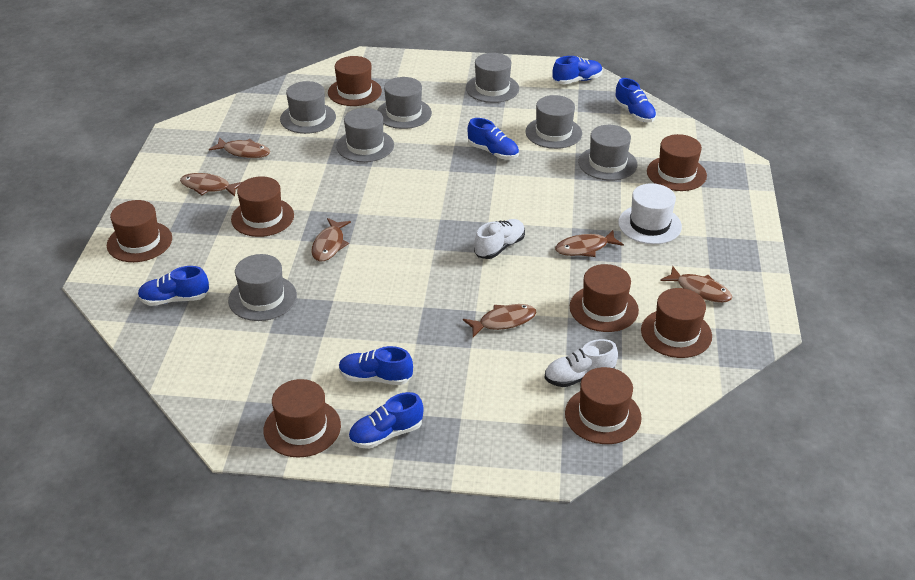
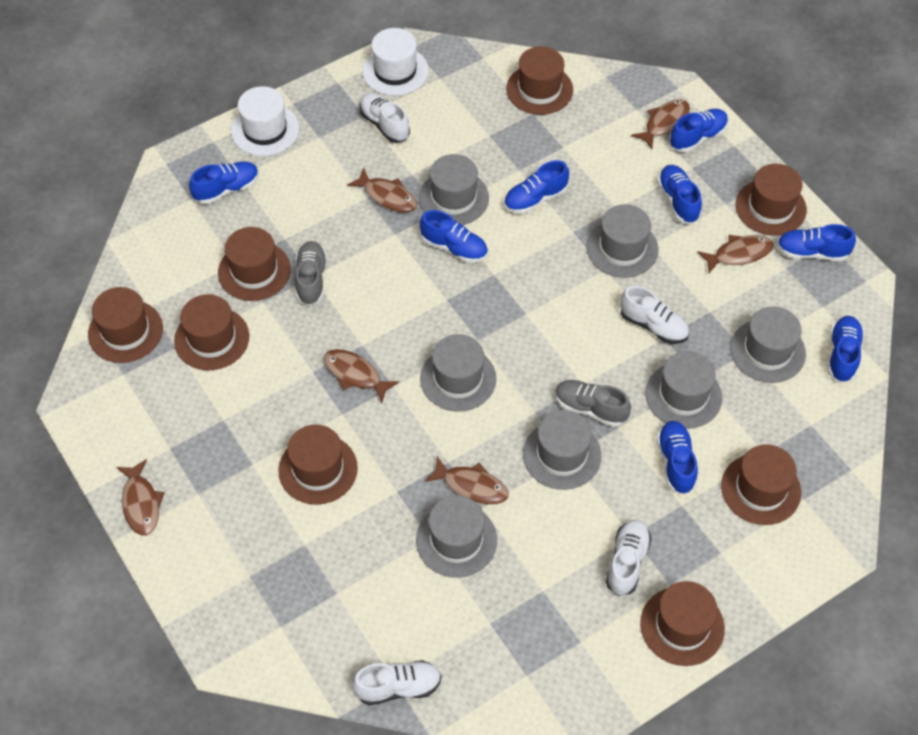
blue shoe: [138,266,209,306] [339,346,413,385] [349,392,424,449] [467,118,519,159] [553,56,602,84] [615,78,657,122] = 6 -> [189,161,259,204] [420,210,488,263] [504,160,569,214] [657,165,702,224] [657,421,698,494] [670,109,728,152] [777,224,856,261] [828,316,864,383] = 8
grey shoe: none = 0 -> [295,241,327,306] [555,380,631,427] = 2
white hat: [618,183,682,244] = 1 -> [231,86,299,156] [362,28,429,96] = 2
white shoe: [474,219,525,259] [544,339,618,387] = 2 -> [352,660,442,705] [359,93,410,143] [606,520,652,596] [620,286,689,344] = 4

